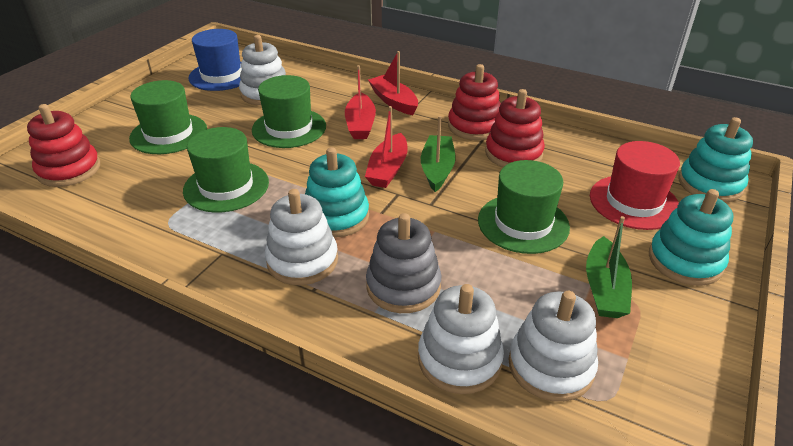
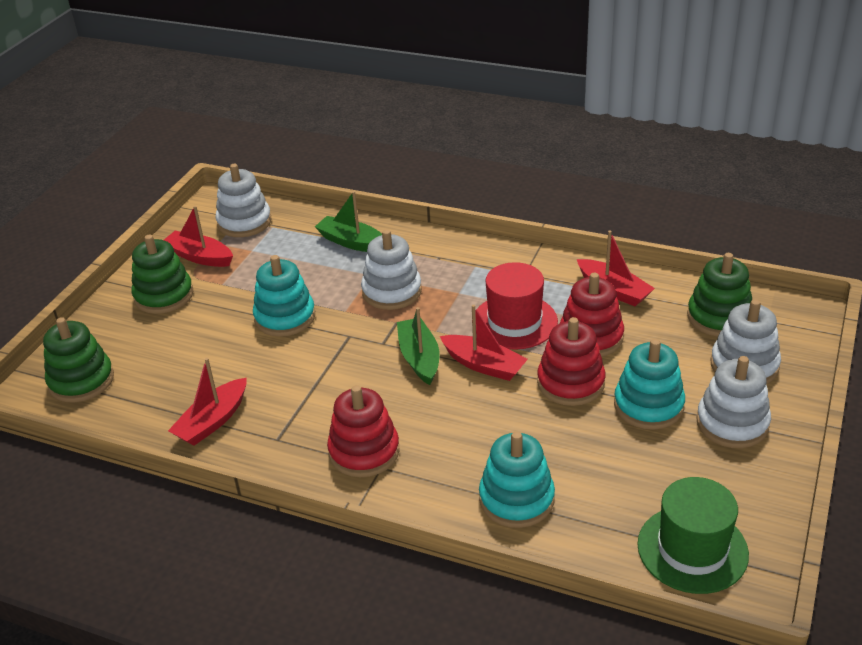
blue hat: [188,29,242,91] = 1 -> none = 0
green hat: [129,80,207,154] [183,127,269,213] [252,75,326,148] [478,160,570,254] = 4 -> [637,477,749,594] = 1
green stacking toy: none = 0 -> [43,317,114,402] [131,235,193,314] [687,253,752,337] = 3
grey stacking toy: [366,213,441,313] = 1 -> none = 0
red boat: [345,65,376,139] [365,106,408,188] [368,51,418,115] = 3 -> [164,206,233,267] [168,358,247,446] [440,305,528,381] [577,231,655,306] = 4

